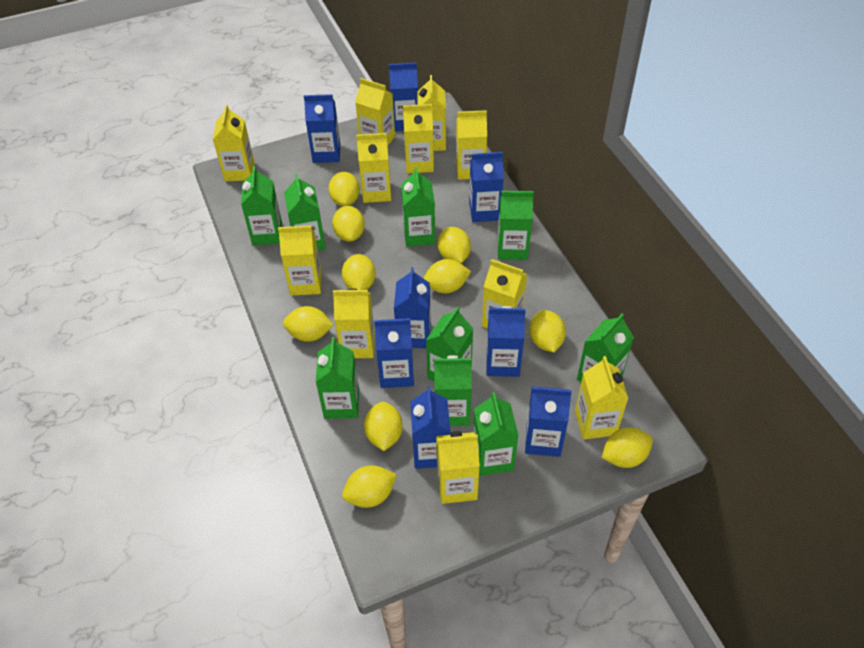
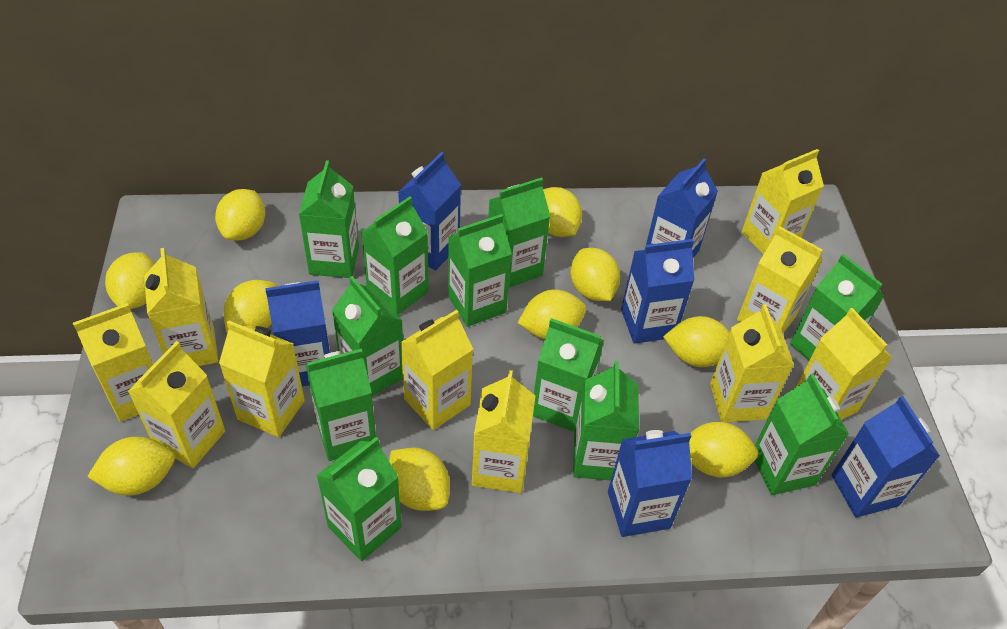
blue carton: [304,94,340,163] [374,318,414,388] [389,62,418,131] [394,267,431,348] [410,386,450,469] [469,152,504,222] [486,306,526,377] [525,386,572,457] = 8 -> [265,280,330,386] [398,152,461,270] [608,430,692,537] [621,239,694,344] [645,158,718,258] [831,396,940,518] = 6
green carton: [241,166,282,245] [284,174,326,251] [316,337,359,419] [401,167,435,247] [426,307,473,381] [434,355,472,426] [473,392,519,476] [498,191,534,260] [577,313,634,382] = 9 -> [299,160,359,278] [306,348,376,461] [316,437,402,561] [332,276,403,396] [361,196,429,315] [448,214,512,327] [488,177,551,288] [533,318,604,432] [573,360,639,480] [755,374,849,495] [790,254,884,360] = 11
yellow carton: [213,104,254,181] [278,226,322,296] [333,289,375,358] [355,78,395,146] [356,133,391,203] [403,104,434,173] [417,75,446,151] [436,431,480,504] [456,110,487,180] [482,259,527,329] [575,356,628,440] = 11 -> [73,303,154,422] [128,341,225,468] [144,248,218,366] [219,321,305,437] [400,310,473,430] [472,370,535,493] [710,304,794,422] [737,227,823,333] [742,149,824,255] [796,308,892,420] = 10

